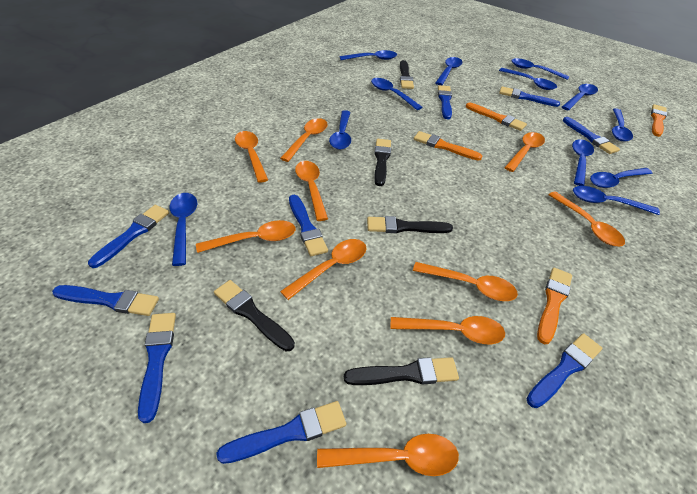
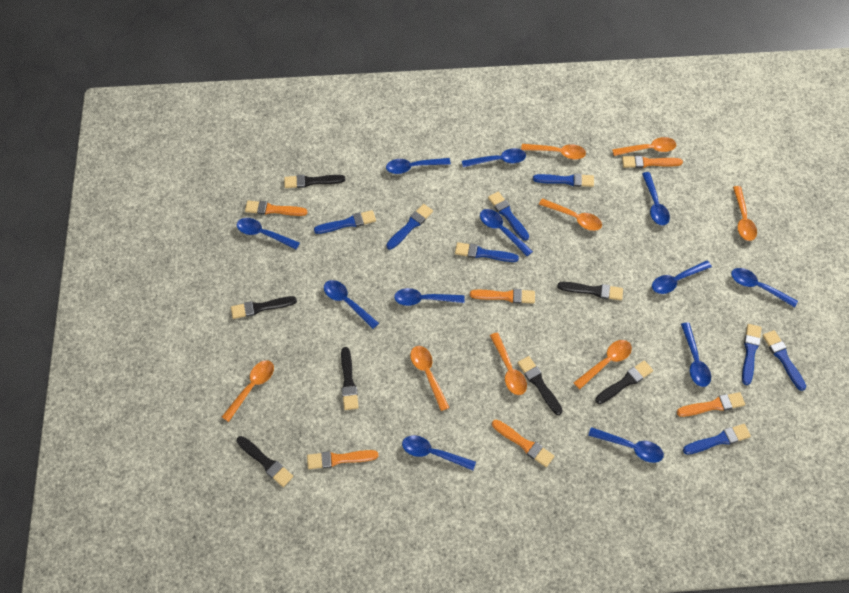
black brush: [214,280,295,352] [344,357,459,385] [367,216,453,233] [374,139,391,186] [400,60,414,89] = 5 -> [231,296,297,319] [237,436,293,487] [284,175,345,188] [341,347,359,410] [517,356,563,415] [558,282,623,300] [595,360,653,404] = 7
blue brush: [52,285,159,316] [88,205,169,268] [138,313,176,423] [216,401,346,464] [289,195,328,256] [438,85,452,119] [499,86,560,107] [527,333,602,408] [563,117,620,154] = 9 -> [314,210,376,234] [386,204,433,250] [455,242,519,262] [488,192,529,241] [533,173,594,187] [683,424,751,455] [742,324,762,385] [762,330,806,391] = 8
orange brush: [414,131,483,161] [466,102,527,131] [537,267,572,344] [651,104,667,137] = 4 -> [245,201,307,216] [307,450,378,469] [470,289,535,304] [492,419,554,467] [622,155,683,168] [677,392,745,417] = 6
orange spoon: [196,220,295,253] [235,131,268,183] [280,118,328,162] [280,239,367,300] [295,161,328,221] [317,434,459,476] [390,316,505,344] [413,262,518,301] [504,132,545,172] [548,191,625,246] = 10 -> [222,360,274,422] [410,346,450,411] [490,332,527,395] [521,144,586,160] [539,198,602,231] [574,340,632,389] [612,137,676,156] [733,186,757,241] = 8

